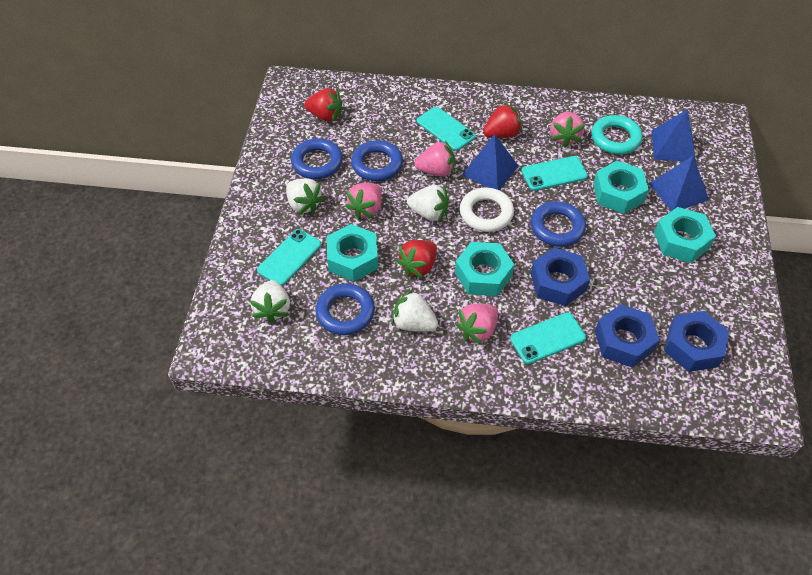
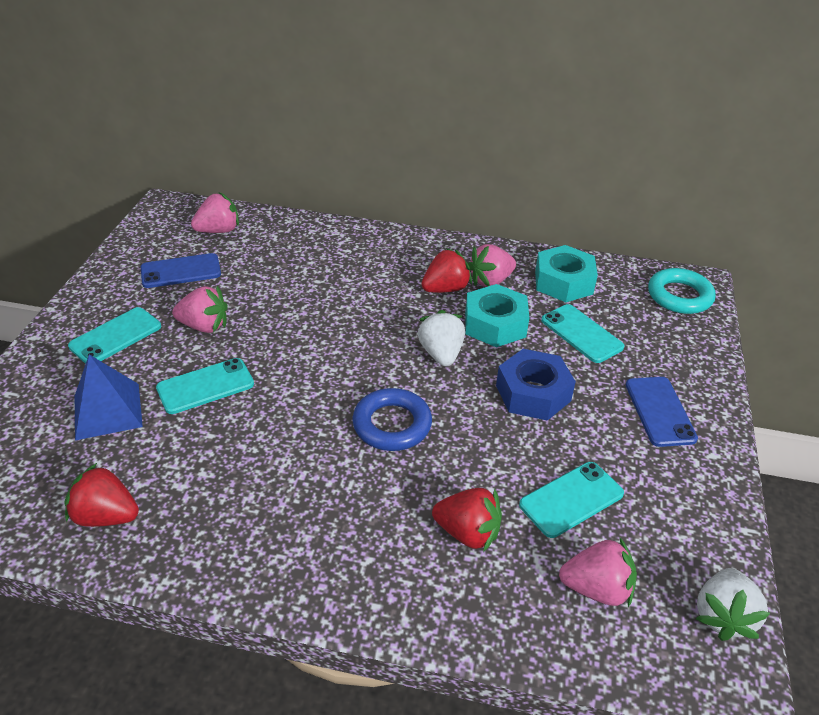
blue nut: [531,247,590,306] [595,304,659,368] [664,311,729,372] = 3 -> [496,349,576,421] = 1
blue phone: none = 0 -> [141,253,221,288] [625,377,698,447] = 2
blue pyramid: [462,134,518,190] [649,155,709,211] [652,110,696,162] = 3 -> [75,355,143,441] = 1
blue ring: [291,138,343,179] [315,284,375,335] [351,140,403,181] [531,201,586,247] = 4 -> [352,388,432,451] = 1
turquoise nut: [327,224,378,281] [455,242,514,296] [593,161,649,214] [654,207,716,263] = 4 -> [465,284,529,348] [535,245,598,302] = 2
white ring: [460,188,514,232] = 1 -> none = 0
white strawberry: [250,280,290,324] [286,178,324,215] [392,289,438,332] [407,185,449,222] = 4 -> [417,310,465,366] [695,568,770,641] = 2

